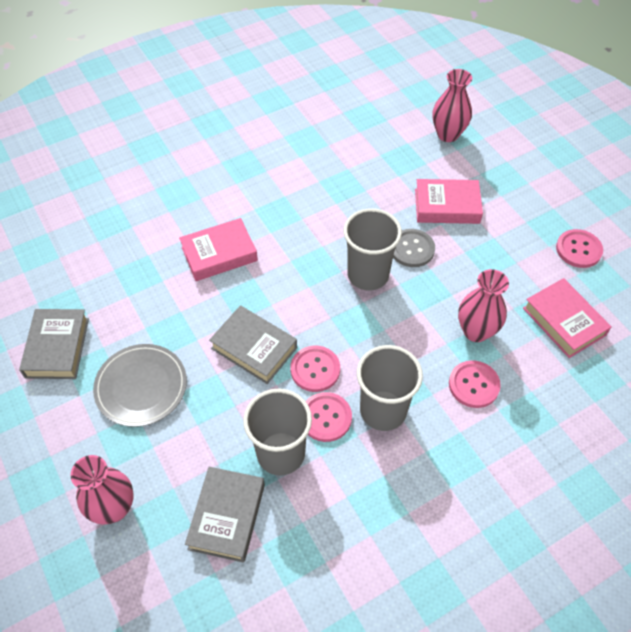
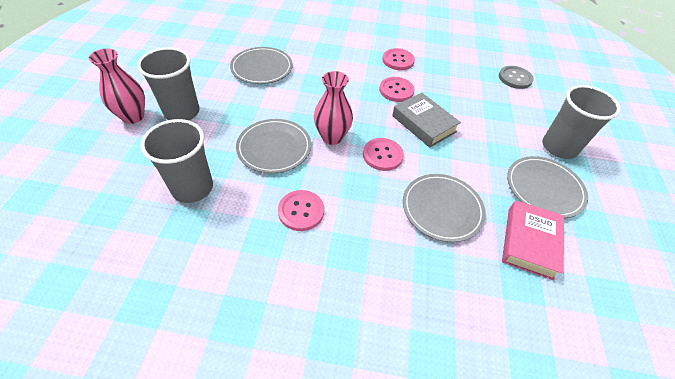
grey book: [19,309,89,379] [185,467,265,563] [209,305,297,384] = 3 -> [392,93,461,148] = 1
grey plate: [93,344,187,427] = 1 -> [230,47,293,84] [236,119,311,173] [403,174,486,242] [507,156,588,218] = 4
pink book: [179,218,258,281] [415,179,483,224] [523,278,611,358] = 3 -> [502,200,564,280] = 1
pink vase: [71,455,134,524] [432,69,472,142] [458,269,509,342] = 3 -> [89,49,145,124] [314,71,353,145] = 2

